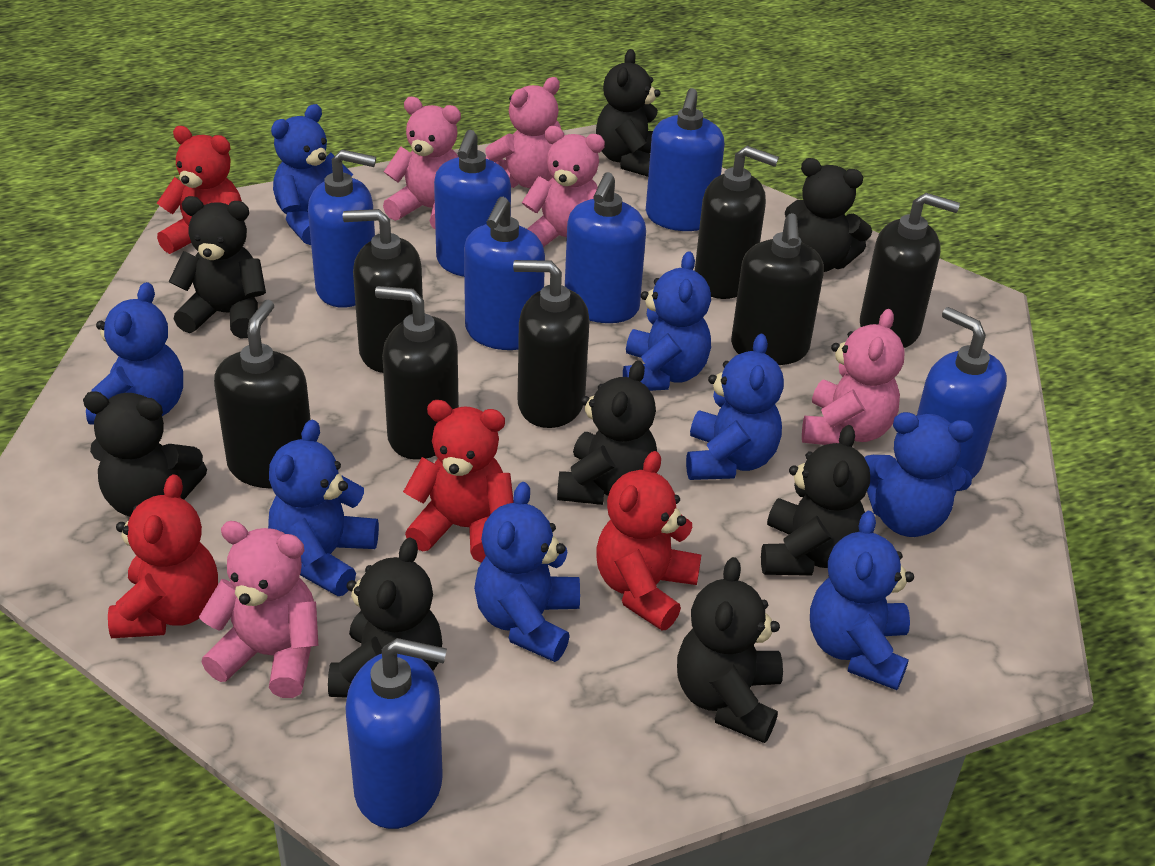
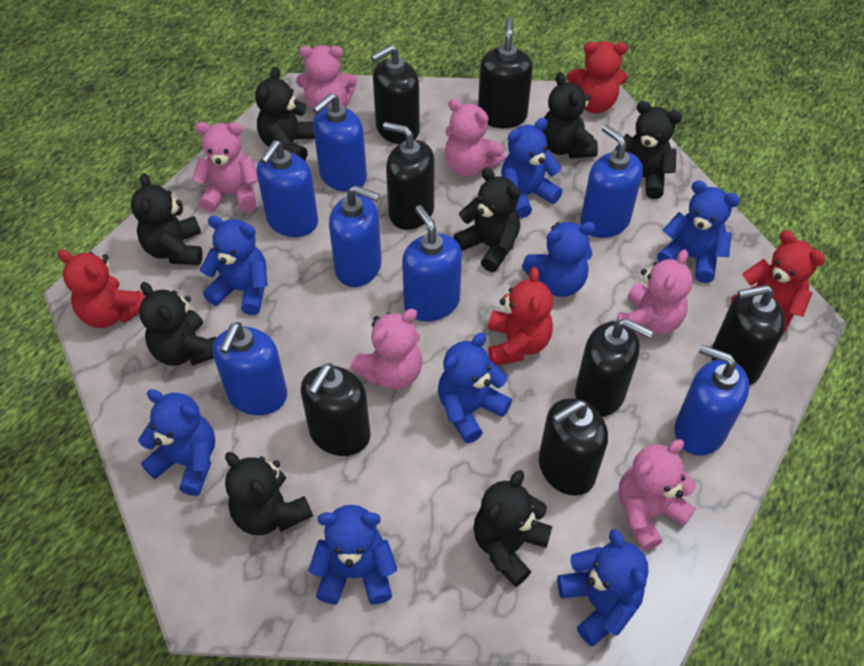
pink teddy bear: [199,521,318,698] [383,97,461,229] [485,77,561,188] [522,126,605,247] [802,309,905,445] = 5 -> [192,122,258,212] [296,45,357,113] [350,309,422,390] [445,99,505,177] [617,249,693,337] [618,439,696,551] = 6

